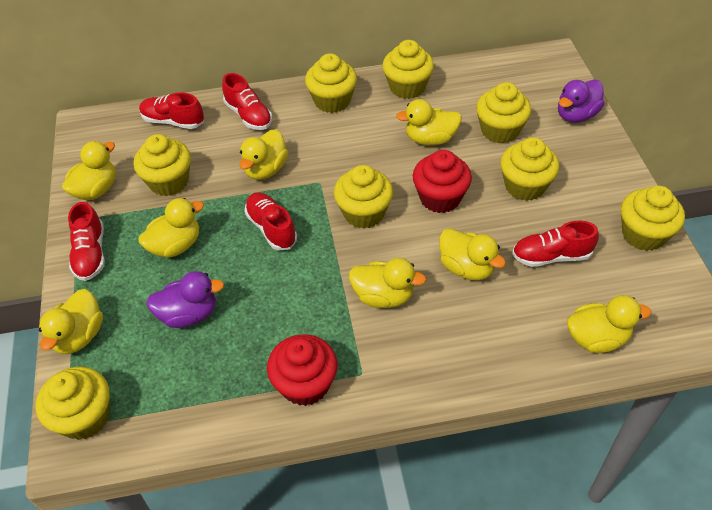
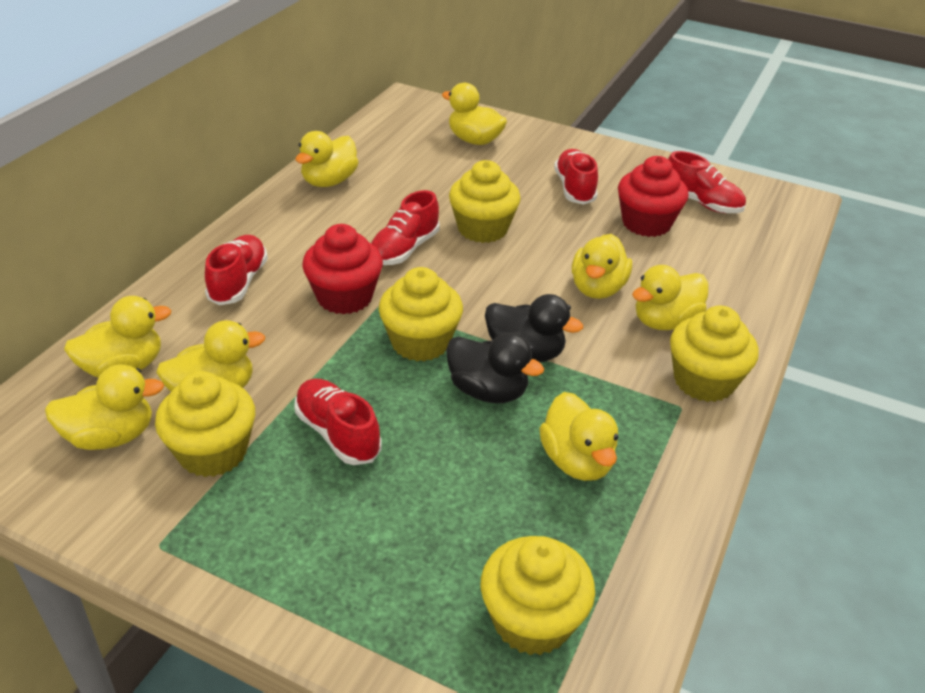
black duck: none = 0 -> [446,333,544,403] [485,294,583,362] = 2
purple duck: [146,271,224,328] [558,79,605,123] = 2 -> none = 0
yellow cupcake: [36,366,110,440] [133,134,191,196] [305,53,357,113] [334,165,393,229] [382,40,434,99] [476,82,531,144] [500,137,559,201] [621,186,685,251] = 8 -> [155,371,255,477] [379,267,463,362] [449,160,521,243] [480,536,595,655] [670,306,759,402] = 5

